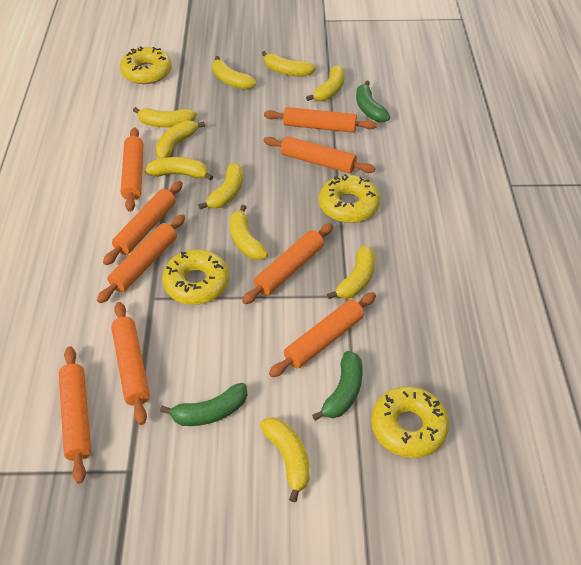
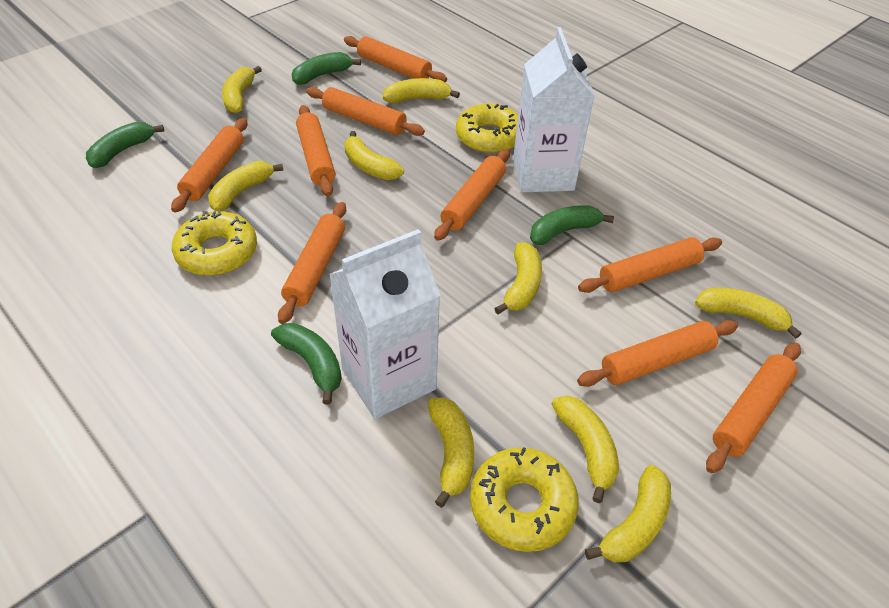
green banana: [160,383,247,426] [312,351,363,421] [356,81,390,122] = 3 -> [86,122,164,168] [271,323,342,405] [292,52,361,85] [530,205,614,245] = 4
white carton: none = 0 -> [329,229,441,419] [513,27,595,192] = 2
yellow banana: [133,107,197,128] [145,157,213,181] [155,121,205,159] [198,163,243,210] [212,56,256,90] [230,205,268,260] [260,417,310,502] [262,51,316,76] [306,65,345,101] [327,245,375,299] = 10 -> [208,161,283,211] [222,66,262,114] [344,131,404,180] [383,78,460,103] [428,398,474,508] [494,242,542,314] [552,396,619,503] [585,465,671,562] [695,287,801,339] = 9
yellow donut: [120,46,172,84] [162,249,229,305] [319,174,380,223] [371,386,449,458] = 4 -> [172,210,257,276] [456,103,518,154] [470,447,579,552] = 3

